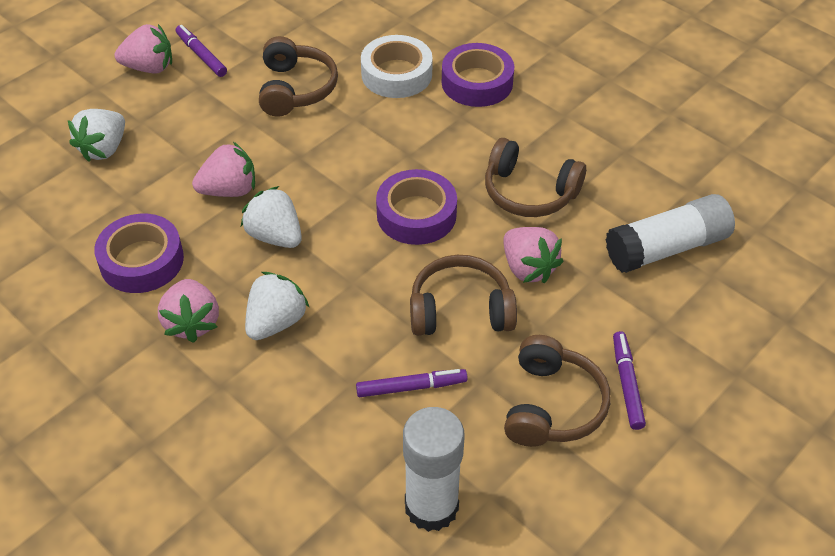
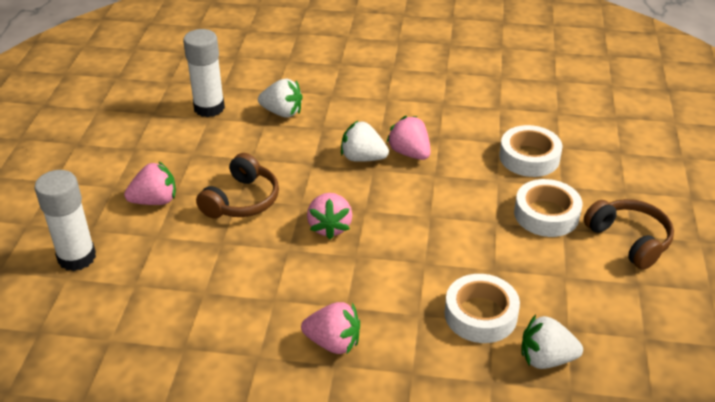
brown headphones: [259,36,338,117] [410,255,517,336] [485,138,586,217] [504,335,611,447] = 4 -> [196,153,279,218] [584,199,674,270] = 2
purple marker: [176,25,227,77] [356,369,468,397] [613,331,646,430] = 3 -> none = 0
purple tape: [94,214,184,293] [376,169,457,245] [442,43,514,107] = 3 -> none = 0
white tape: [361,35,433,98] = 1 -> [445,274,520,343] [499,125,563,177] [514,179,582,237] = 3

